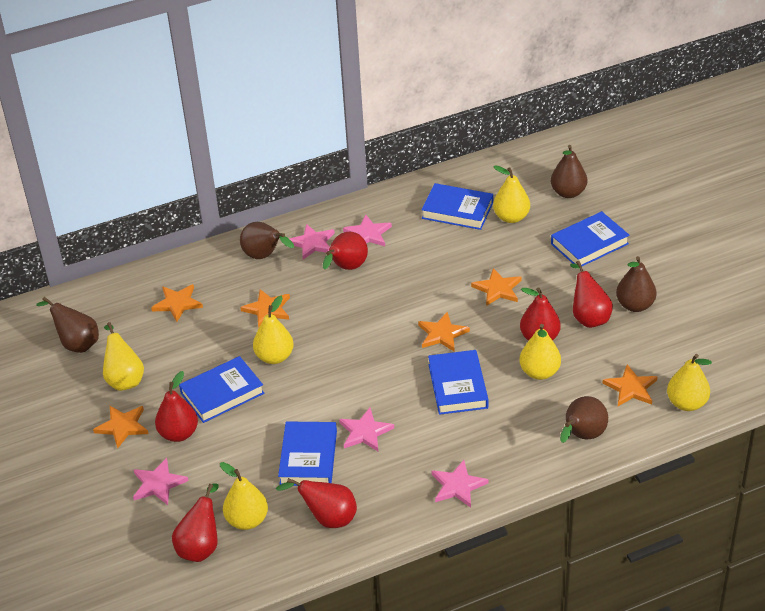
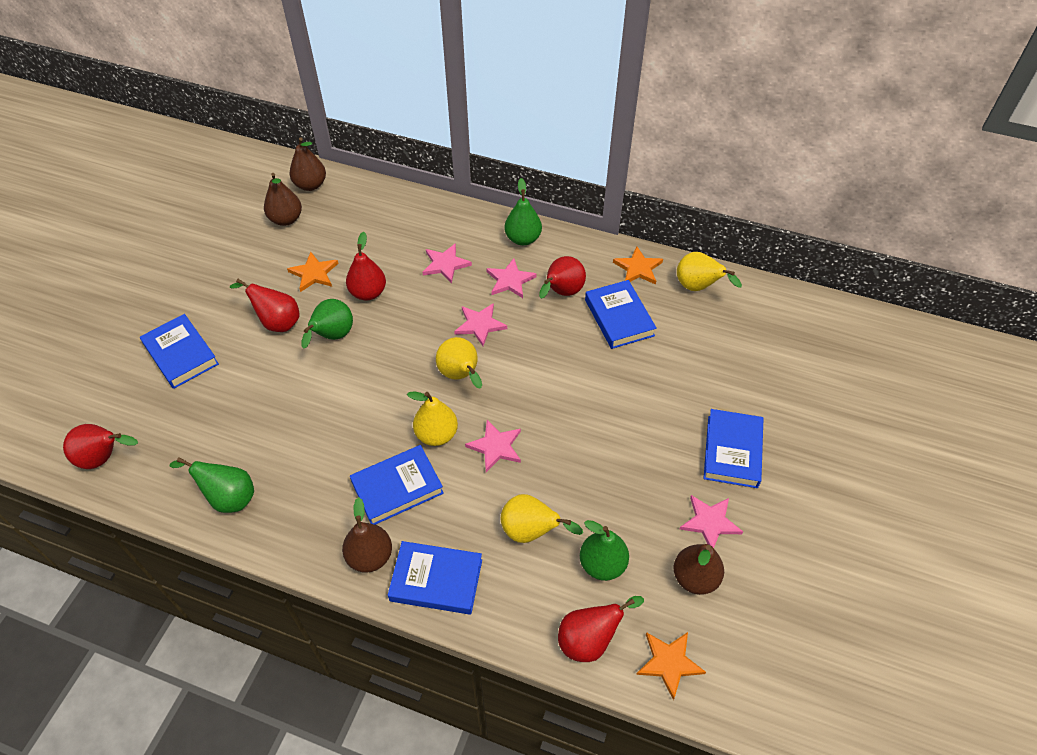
brown pear: [36,297,99,353] [240,222,294,259] [551,145,587,198] [560,396,608,443] [616,256,657,312] = 5 -> [264,173,302,226] [289,137,326,191] [342,497,392,573] [674,544,724,595] = 4
green pear: none = 0 -> [170,457,254,513] [302,299,353,349] [504,178,542,246] [580,520,629,581] = 4
orange star: [93,406,149,449] [151,284,203,322] [240,289,290,327] [418,312,470,351] [471,268,522,306] [602,364,658,406] = 6 -> [287,252,338,292] [613,247,663,285] [636,632,706,700] = 3
red pear: [155,371,198,442] [172,483,219,562] [276,478,357,528] [323,232,368,270] [520,287,561,341] [570,261,613,328] = 6 -> [63,424,138,469] [230,279,299,332] [346,232,386,300] [539,256,586,299] [558,596,644,662] = 5
yellow pear: [103,322,144,391] [220,462,268,530] [253,296,294,364] [493,165,530,223] [520,324,561,380] [667,354,712,411] = 6 -> [407,391,458,446] [436,337,482,389] [501,494,583,543] [677,252,742,291] = 4

